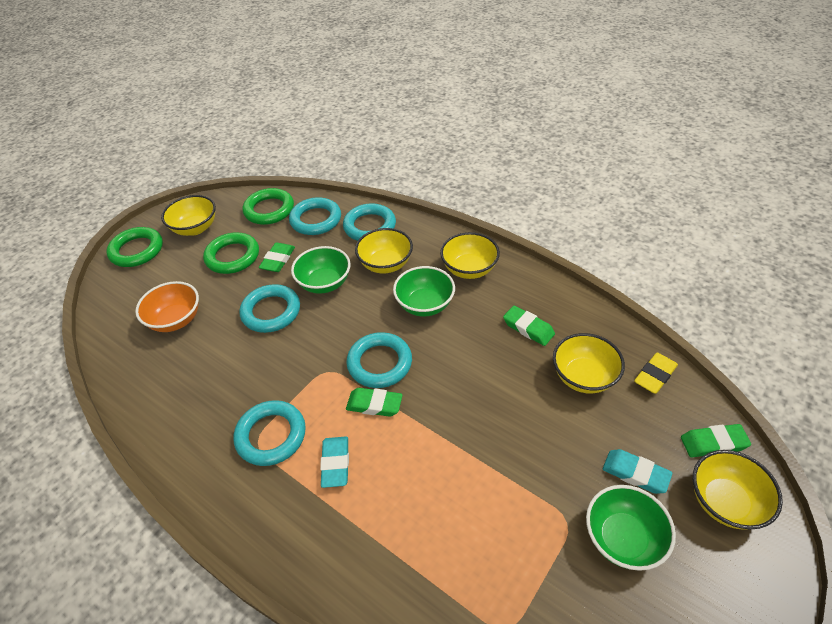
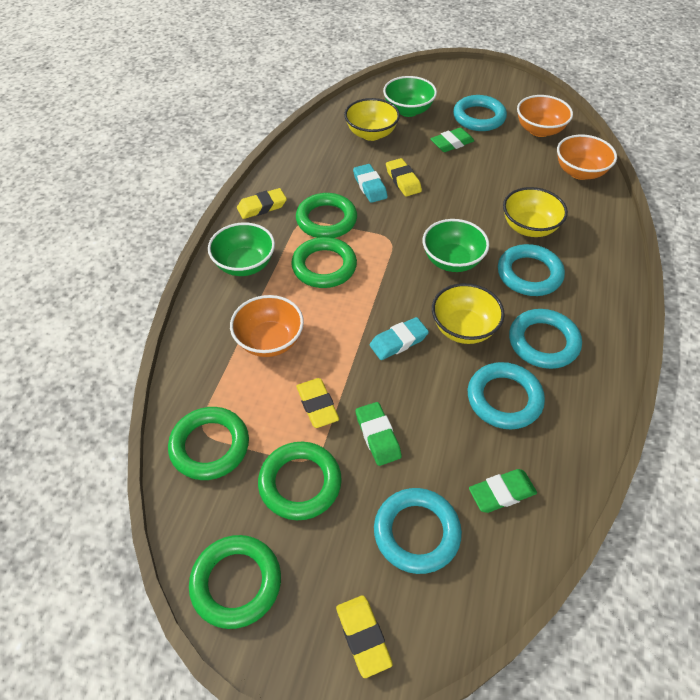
green eraser: [259,243,295,272] [346,388,403,417] [503,305,555,346] [681,424,751,457] = 4 -> [356,402,402,466] [430,128,474,152] [469,469,537,513] = 3
green ring: [106,227,163,267] [203,232,259,274] [243,188,294,225] = 3 -> [168,407,249,480] [189,535,281,629] [258,442,342,520] [291,237,357,288] [296,193,357,238] = 5
orange bowl: [135,281,199,332] = 1 -> [230,295,304,357] [517,95,573,137] [557,135,617,180] = 3
yellow bowl: [161,195,216,236] [355,228,413,273] [440,232,500,279] [553,333,625,393] [693,450,783,530] = 5 -> [344,98,400,141] [432,283,505,344] [503,187,568,237] = 3
yellow eraser: [634,353,678,394] = 1 -> [237,188,287,219] [296,378,339,428] [336,595,393,678] [386,158,422,196] = 4

